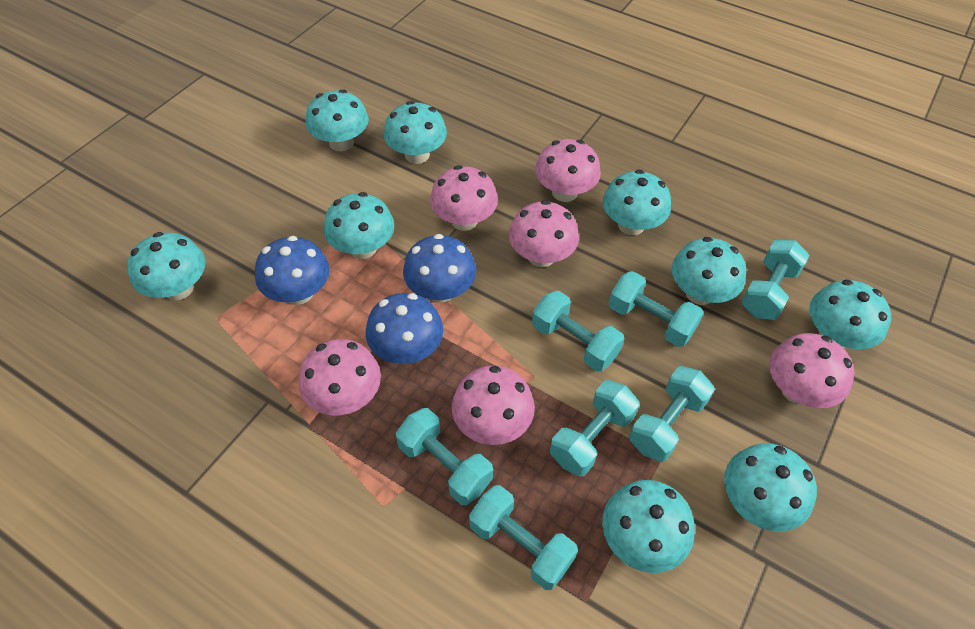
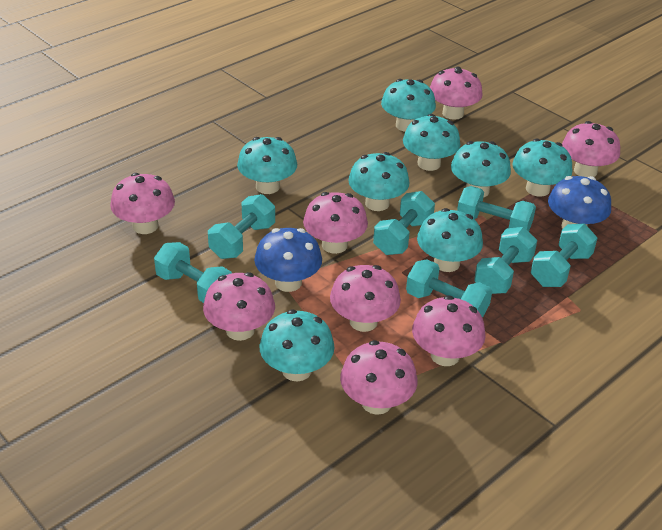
blue mushroom: [255,236,330,305] [366,293,444,364] [403,234,476,302] = 3 -> [254,228,322,292] [548,176,611,229] = 2
pink mushroom: [299,339,381,415] [430,165,498,231] [452,366,535,445] [509,200,579,267] [535,139,601,202] [769,333,855,408] = 6 -> [110,173,175,234] [203,272,275,341] [303,192,368,254] [330,265,401,332] [340,340,417,415] [412,295,486,366] [430,66,483,120] [562,121,620,177] = 8
turquoise mushroom: [127,232,206,300] [306,89,369,151] [324,192,394,259] [384,101,447,164] [602,480,695,573] [603,170,671,235] [672,237,746,305] [724,443,817,532] [809,280,891,349] = 9 -> [237,137,297,194] [259,309,335,381] [348,152,409,211] [381,79,436,132] [403,114,460,171] [417,208,483,272] [451,141,511,198] [513,138,573,197] = 8

